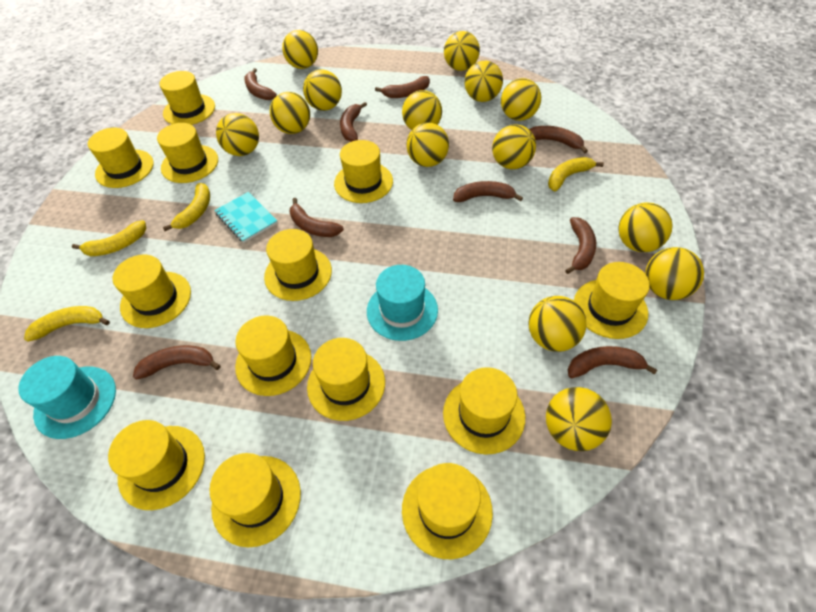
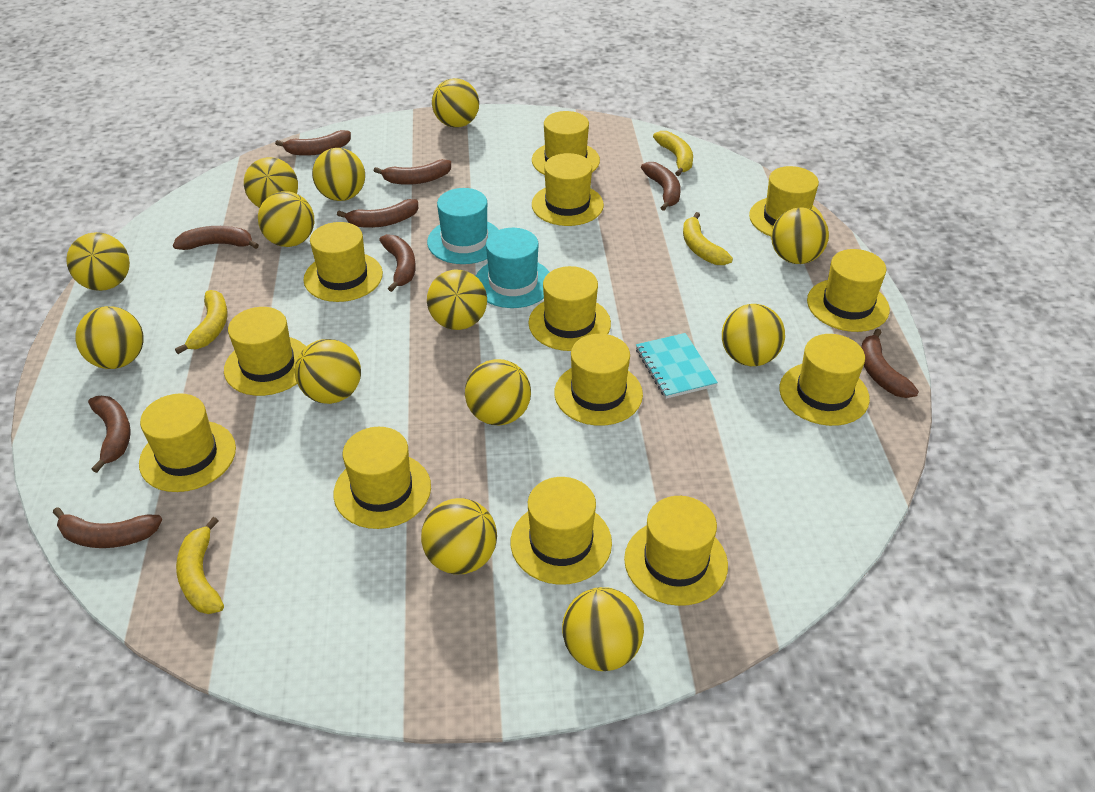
yellow ball: [216,113,259,156] [270,92,310,134] [282,30,318,69] [303,70,342,111] [402,90,442,130] [406,123,449,167] [444,31,480,71] [465,61,503,102] [492,124,536,169] [501,78,541,121] [528,296,587,352] [546,387,612,451] [618,202,672,252] [645,247,704,300] = 14 -> [66,232,130,291] [75,306,144,369] [244,157,298,208] [258,191,314,247] [295,339,361,404] [312,148,365,201] [421,498,497,574] [427,270,487,330] [432,78,479,128] [465,359,531,425] [562,587,644,671] [722,304,785,366] [771,207,829,264] = 13

